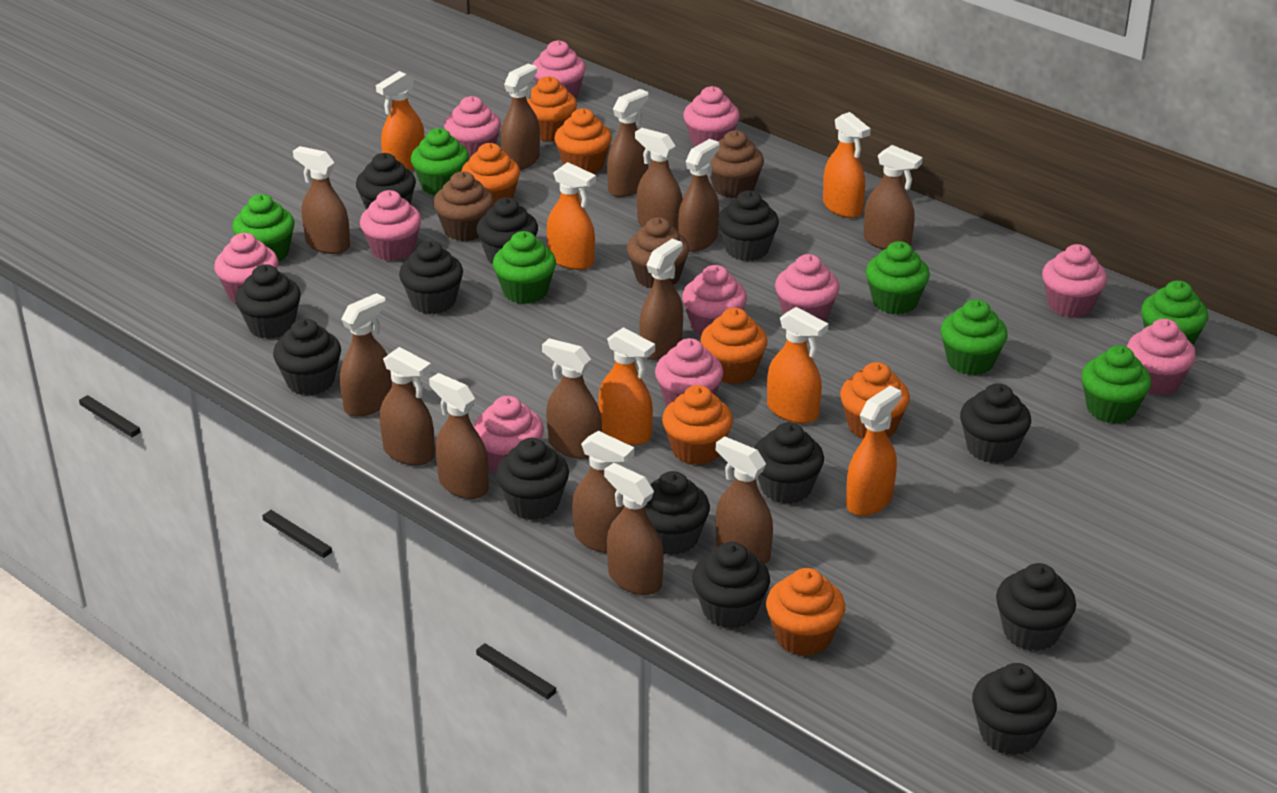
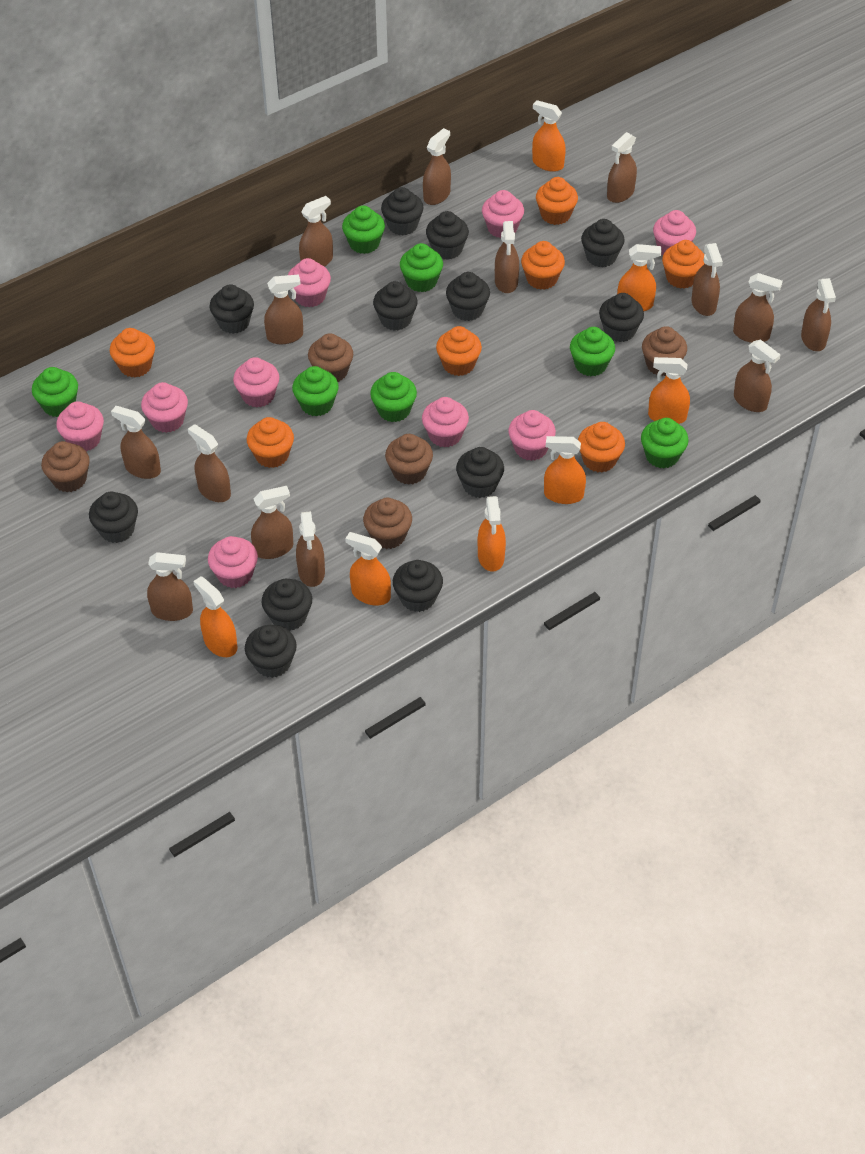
black cupcake: [235,264,301,339] [273,319,341,395] [356,153,416,210] [399,241,463,314] [476,197,538,264] [496,438,569,520] [645,471,710,555] [692,542,770,629] [717,190,779,261] [754,422,824,504] [960,383,1031,463] [972,663,1057,755] [996,563,1076,651] = 13 -> [89,492,138,543] [209,284,254,334] [245,625,297,678] [262,579,312,631] [373,281,417,331] [381,187,424,235] [393,560,443,612] [426,211,469,260] [446,272,490,321] [456,447,504,498] [581,219,625,267] [599,293,644,342] = 12
brown cupcake: [433,171,494,241] [627,217,689,289] [710,130,764,198] = 3 -> [41,441,90,492] [308,333,353,382] [363,498,412,549] [385,434,433,485] [642,326,687,376] = 5
orange spray bottle: [376,71,425,170] [547,162,596,270] [598,327,655,445] [767,307,828,424] [823,112,871,218] [846,386,902,516] = 6 -> [193,576,238,657] [345,532,391,606] [477,496,506,572] [532,100,566,172] [544,436,586,504] [617,244,662,311] [648,357,690,424] = 7
pink cupcake: [214,233,278,303] [360,190,421,261] [444,96,501,160] [473,396,544,474] [532,40,586,98] [655,338,723,407] [682,265,747,336] [683,86,740,147] [775,254,840,322] [1042,244,1107,318] [1127,319,1196,395] = 11 -> [56,401,104,452] [141,382,188,433] [208,536,258,588] [233,357,279,408] [288,258,331,307] [422,397,469,448] [482,190,524,238] [508,410,556,461] [653,210,696,255] = 9

